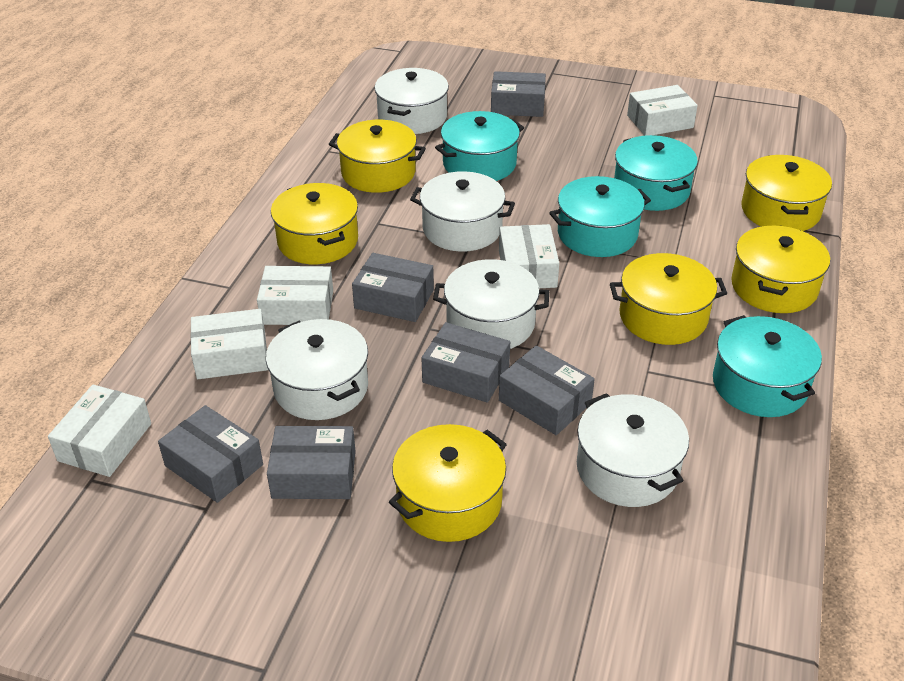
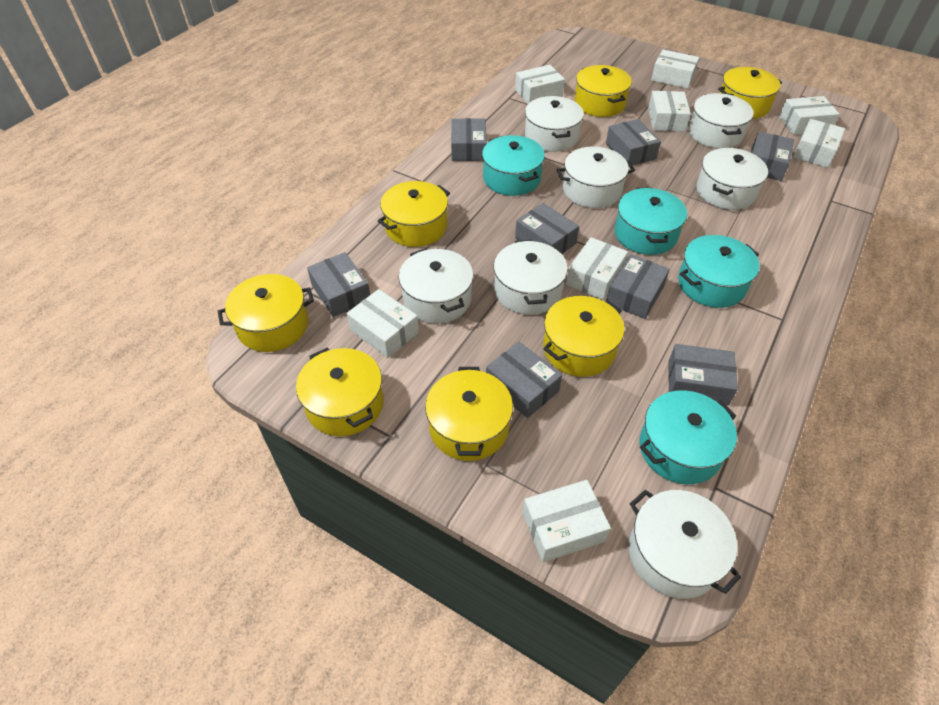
grey box: [158,405,263,503] [267,426,356,499] [352,253,434,322] [421,322,510,403] [491,71,546,117] [499,345,595,435] = 6 -> [307,252,370,317] [451,118,487,161] [486,342,562,418] [515,203,579,254] [606,119,661,167] [606,254,670,319] [668,344,738,406] [750,132,794,181] = 8
white box: [48,384,151,477] [190,309,268,379] [257,266,333,325] [499,224,559,288] [627,85,698,136] = 5 -> [347,289,419,358] [515,65,565,104] [523,480,611,562] [566,237,628,300] [648,91,691,132] [651,50,699,89] [779,96,839,135] [793,119,845,168] = 8
white pot: [266,319,368,420] [374,68,449,134] [410,171,515,252] [433,259,549,349] [577,393,689,507] = 5 -> [399,248,473,324] [494,240,568,315] [525,96,584,152] [557,146,635,208] [629,490,741,599] [689,93,754,148] [696,148,768,210] = 7
yellow pot: [271,183,358,264] [329,120,426,193] [389,424,507,542] [610,253,727,345] [731,226,830,313] [741,155,832,231] = 6 -> [218,274,314,352] [296,348,384,436] [378,181,450,247] [425,367,513,461] [543,296,624,377] [575,65,632,117] [718,67,782,119] = 7

